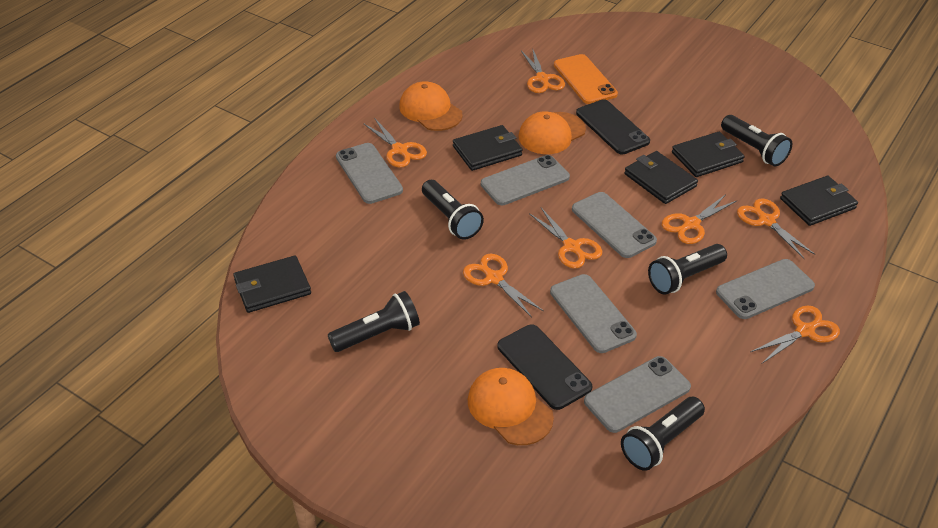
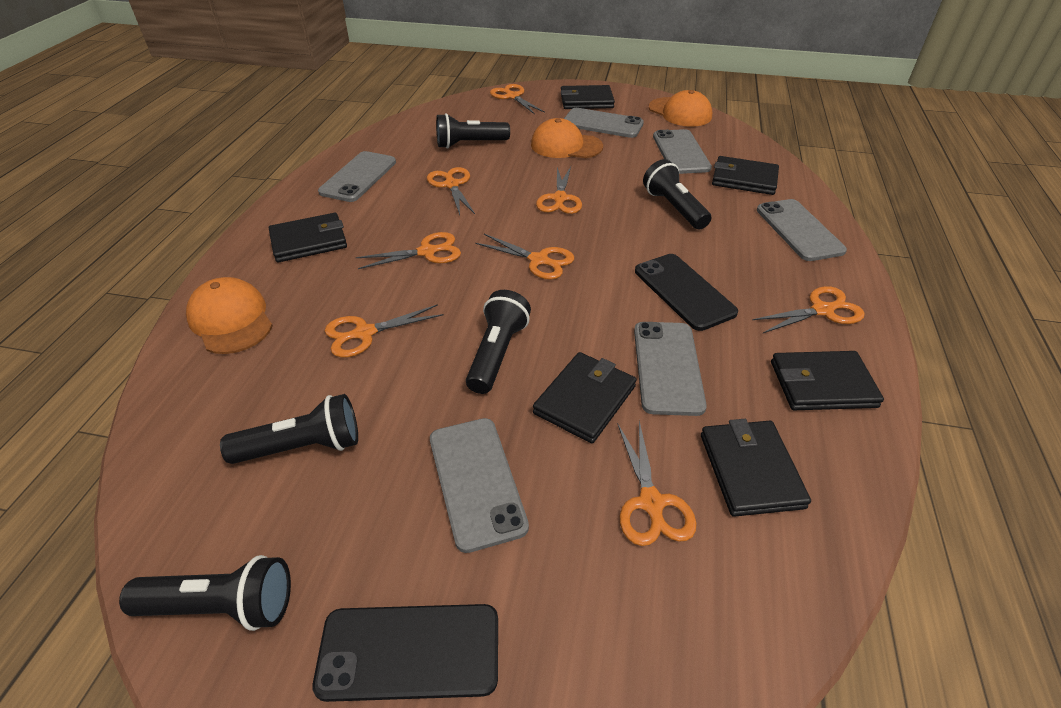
black wallet: [233,256,311,313] [453,125,522,171] [624,151,698,204] [672,132,745,177] [780,176,858,226] = 5 -> [269,213,347,262] [533,352,637,443] [561,85,615,109] [701,419,811,517] [712,156,779,195] [771,351,884,410] = 6
orange phone: [554,54,618,104] = 1 -> none = 0
orange scissors: [363,118,427,168] [463,254,544,318] [521,48,565,93] [529,208,602,269] [662,194,737,244] [737,198,816,259] [750,306,840,363] = 7 -> [325,304,444,358] [356,232,461,269] [427,167,475,215] [475,234,574,280] [490,84,545,114] [536,166,582,214] [617,421,697,546] [752,286,865,333] = 8

